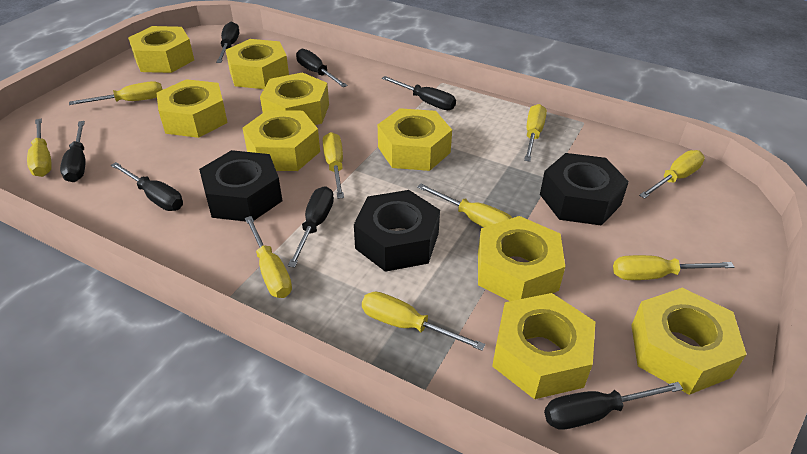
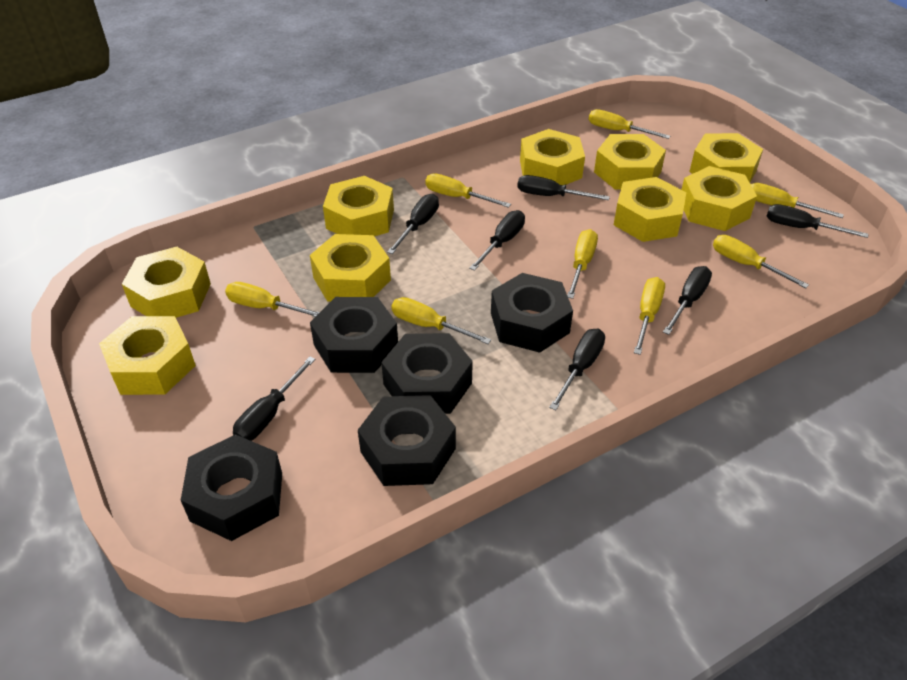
black nut: [199,150,282,222] [354,190,440,272] [540,153,629,226] = 3 -> [181,434,282,541] [310,297,398,373] [358,395,456,486] [381,333,473,414] [491,273,573,353] = 5
yellow screwdriver: [27,119,52,177] [69,81,162,105] [245,216,292,298] [323,132,344,199] [362,292,485,351] [417,184,512,227] [524,104,547,161] [613,255,734,280] [639,150,705,199] = 9 -> [225,282,320,317] [391,297,491,344] [425,174,511,208] [567,229,598,299] [589,109,670,139] [634,277,665,355] [713,235,809,288] [751,183,844,218] = 8

